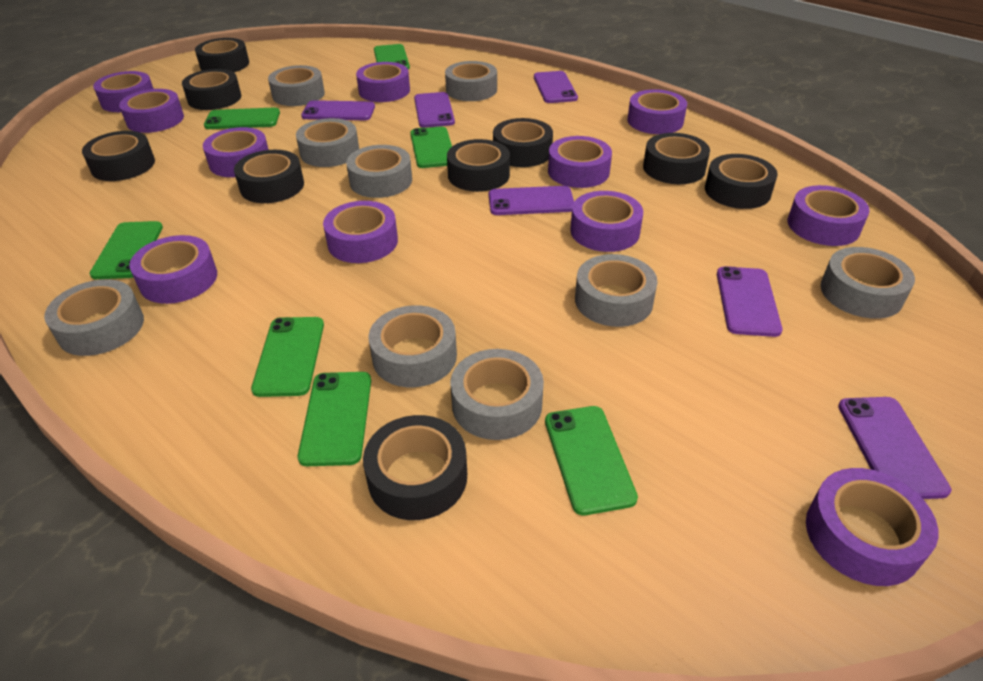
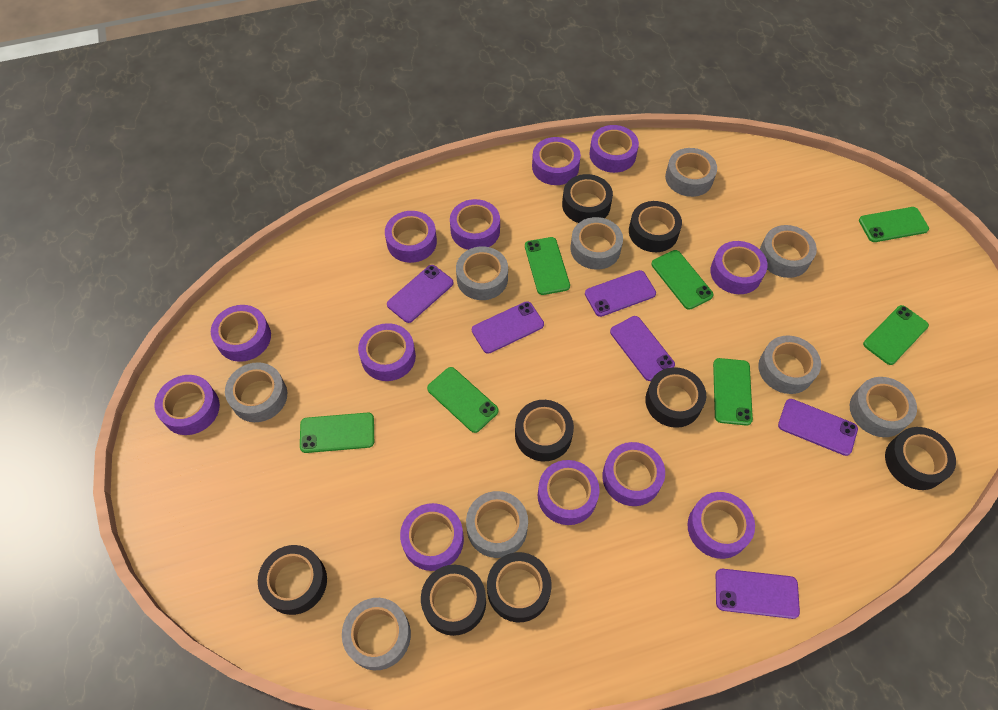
black tape: [82,131,155,181] [182,69,241,110] [195,38,249,72] [234,150,304,203] [363,415,467,520] [447,139,510,192] [493,118,553,167] [643,133,710,184] [705,154,778,209] = 9 -> [258,545,327,615] [421,565,486,636] [487,552,552,622] [515,400,574,461] [562,174,613,223] [629,201,682,252] [645,367,706,428] [885,427,956,490] = 8
purple tape: [93,71,154,112] [119,89,184,133] [129,235,217,304] [203,127,269,177] [323,201,398,263] [356,62,410,102] [548,136,612,188] [570,191,643,252] [627,89,687,134] [788,185,870,246] [806,468,939,586] = 11 -> [154,375,220,435] [211,305,271,362] [358,323,416,381] [385,211,437,263] [400,503,464,571] [450,199,500,250] [532,137,581,185] [538,460,600,525] [589,125,639,173] [602,442,665,506] [687,492,755,559] [710,241,768,294] = 12

